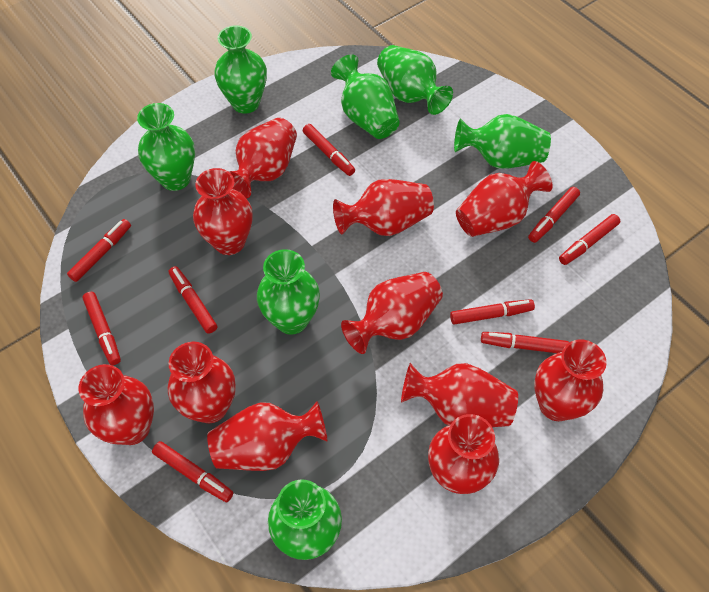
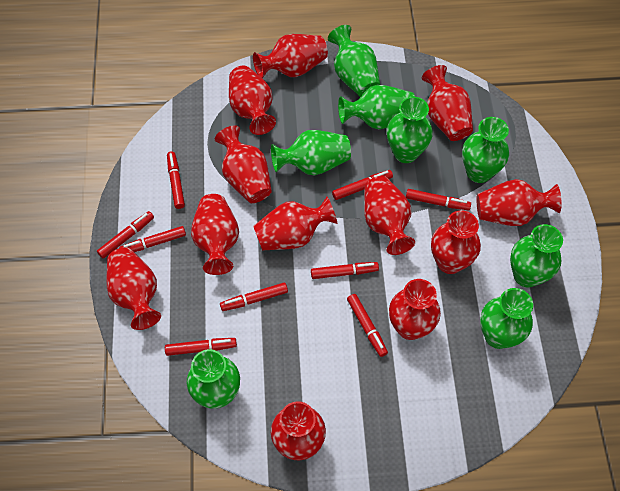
green vase: [137,103,195,191] [214,25,267,114] [257,249,320,335] [268,479,342,560] [331,55,400,139] [377,45,453,115] [454,114,551,169] = 7 -> [186,349,240,408] [271,130,351,176] [328,25,380,97] [338,85,415,129] [387,97,433,163] [462,117,509,183] [480,288,533,349] [510,224,563,287] = 8
red vase: [79,364,154,445] [168,342,236,423] [193,168,253,255] [207,401,328,471] [228,118,297,199] [333,179,434,236] [341,272,443,354] [401,363,518,427] [428,414,499,494] [456,161,553,237] [534,339,607,421] = 11 -> [107,248,161,330] [191,194,239,275] [215,125,272,203] [229,66,276,135] [253,34,328,78] [253,197,337,251] [271,401,326,460] [364,176,415,255] [389,279,441,340] [422,65,473,141] [431,210,481,274] [477,179,562,226] = 12

